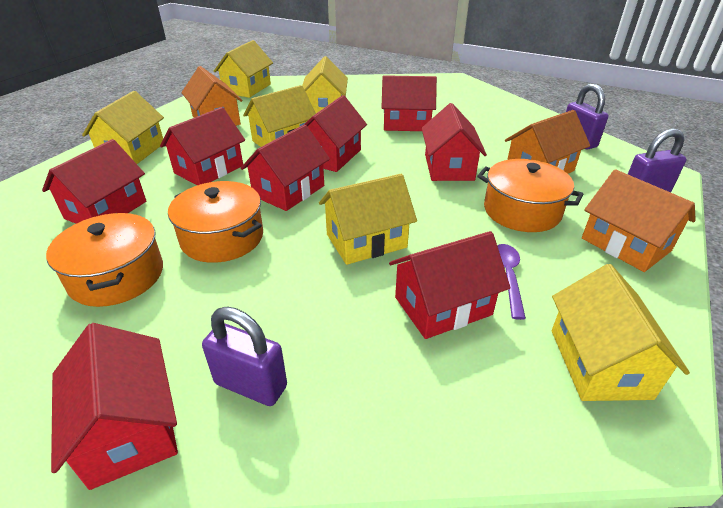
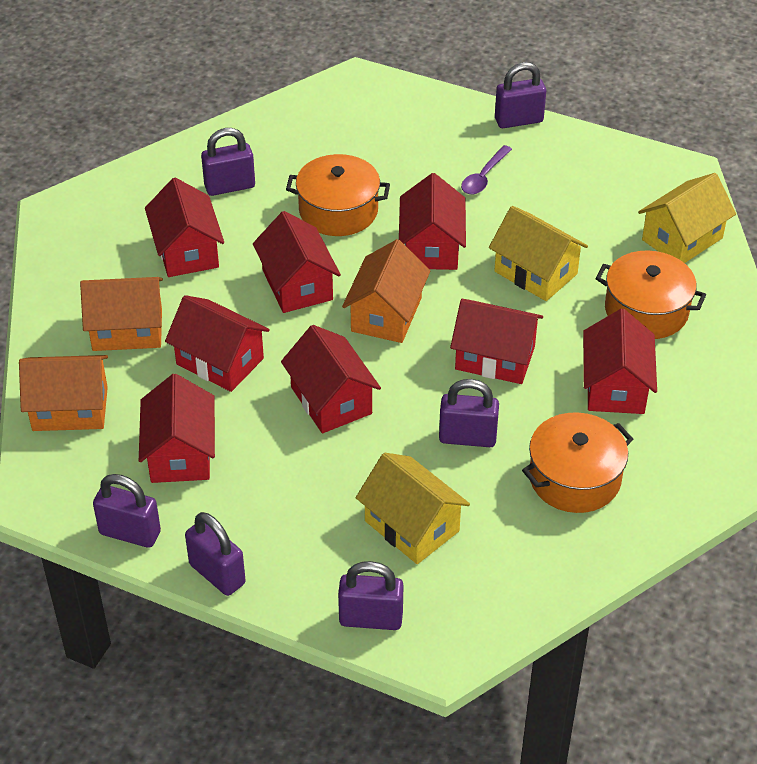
purple padlock: [202,306,287,406] [566,84,608,150] [628,129,686,192] = 3 -> [93,474,161,548] [185,512,246,596] [201,128,255,196] [338,561,403,630] [439,379,499,447] [495,62,546,128] = 6
yellow house: [82,91,164,164] [214,40,273,98] [243,85,316,147] [302,56,348,113] [319,174,417,265] [552,264,690,401] = 6 -> [356,453,470,564] [489,206,588,301] [638,173,736,263] = 3

